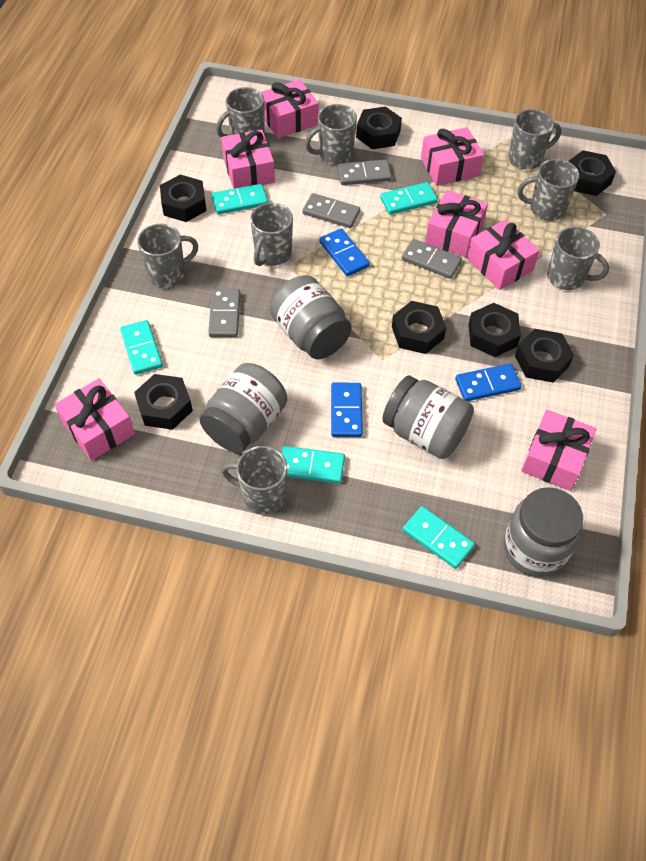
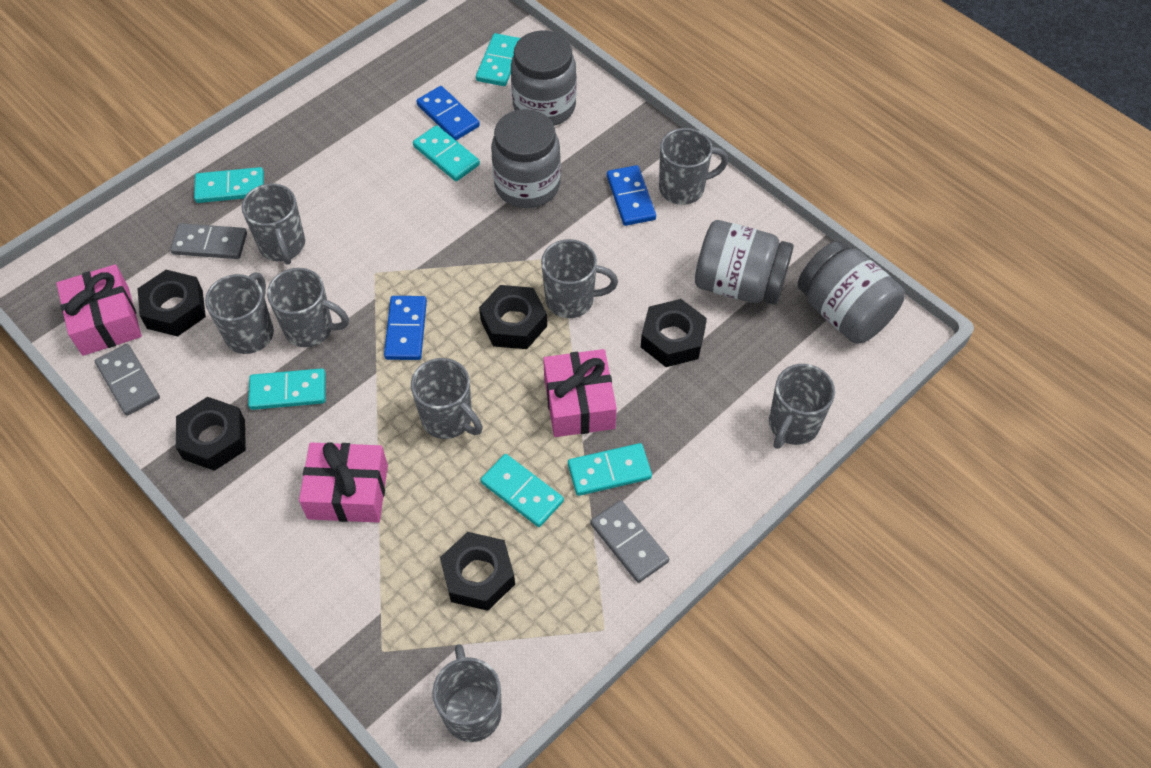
black nut: [134,374,193,430] [160,175,206,222] [356,106,402,149] [392,301,446,354] [469,303,521,357] [515,329,574,383] [568,150,616,196] = 7 -> [138,270,206,337] [176,397,246,471] [440,532,515,611] [479,285,547,349] [641,299,707,367] = 5
grey domino: [208,289,240,337] [302,193,360,228] [337,160,392,185] [402,239,462,279] = 4 -> [95,344,160,416] [170,223,247,259] [590,500,669,583] = 3
pink gift: [54,378,135,461] [221,130,275,189] [261,79,319,138] [421,127,484,186] [425,190,488,257] [467,219,540,290] [521,409,596,491] = 7 -> [56,264,142,356] [299,442,388,523] [543,349,617,437] = 3
turquoise domino: [120,320,163,375] [212,184,268,215] [281,446,345,483] [380,182,438,215] [403,506,475,569] = 5 -> [194,167,264,203] [248,368,326,410] [413,125,480,181] [476,33,521,86] [481,454,564,527] [568,443,652,496] = 6

